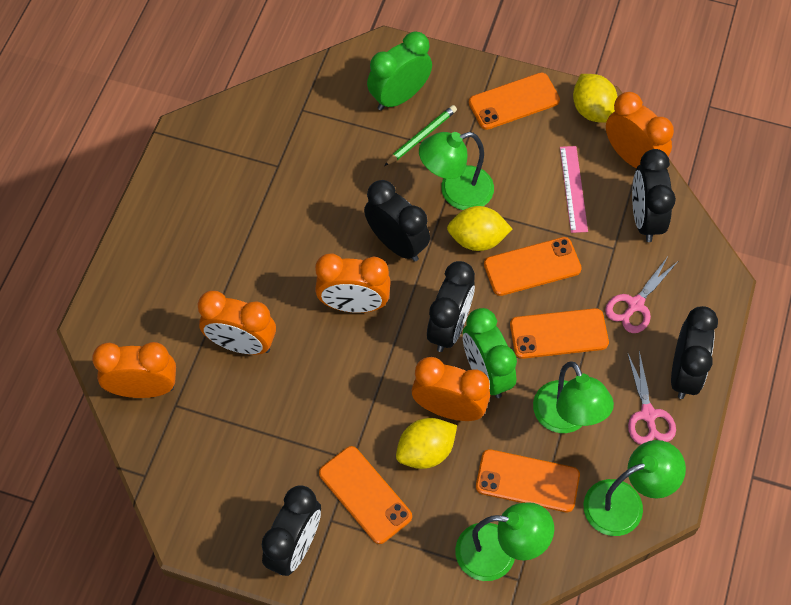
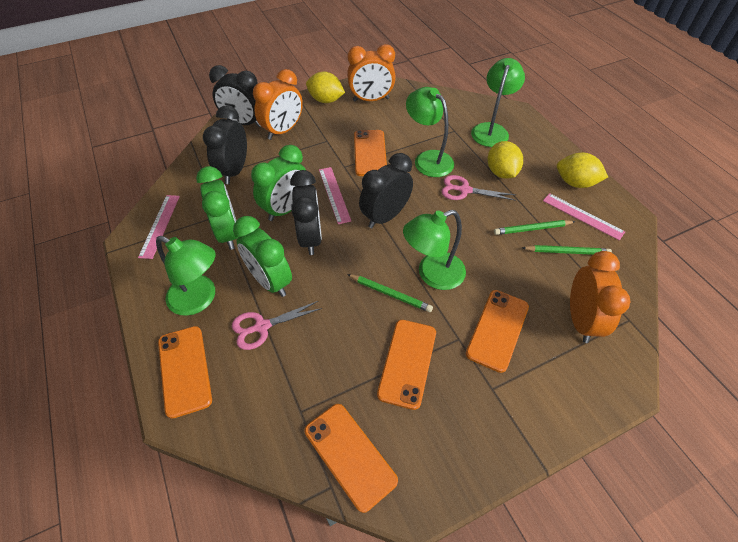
black clock: [262,485,321,576] [364,180,430,262] [427,261,475,352] [632,149,676,242] [671,306,718,399] = 5 -> [203,105,247,184] [209,65,261,127] [290,170,322,255] [359,153,413,228] = 4
green clock: [367,32,432,111] [463,308,517,398] = 2 -> [196,166,238,250] [233,216,292,297] [251,145,306,221] = 3
green pencil: [384,105,457,166] = 1 -> [347,274,433,312] [494,220,576,235] [522,245,612,255] = 3
orange clock: [92,342,176,398] [198,291,276,355] [315,253,391,313] [412,357,490,421] [606,92,674,168] = 5 -> [253,69,303,140] [347,44,396,102] [570,251,630,343] = 3
pink ruler: [560,146,588,233] = 1 -> [138,195,180,259] [319,167,351,224] [543,193,625,241] = 3

